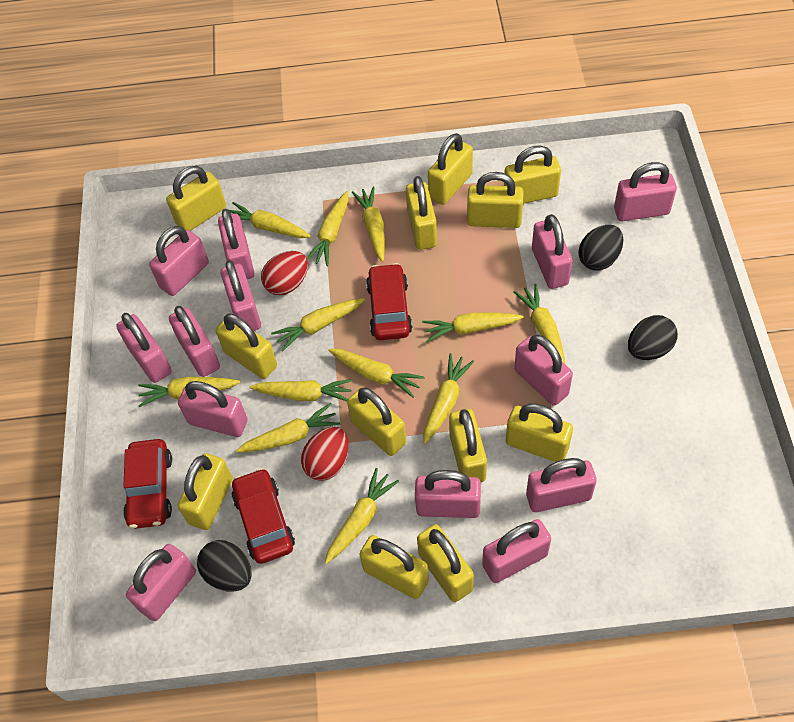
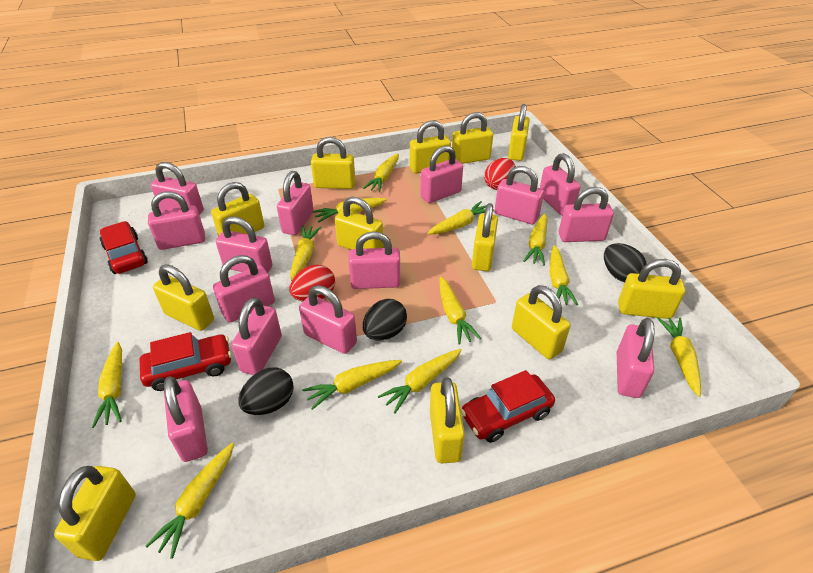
pink padlock: [116,313,171,383] [126,544,196,621] [149,226,209,296] [169,306,220,377] [178,381,248,437] [218,209,254,279] [221,260,261,331] [415,470,481,518] [482,519,551,583] [514,335,573,406] [526,458,597,512] [532,214,572,289] [614,162,677,221] = 13 -> [148,192,205,250] [151,162,204,215] [164,376,208,462] [213,255,275,322] [216,217,272,273] [231,297,282,375] [277,171,314,235] [299,285,357,354] [348,231,401,289] [420,145,463,203] [494,166,544,224] [540,153,581,216] [559,187,614,242] [617,318,654,398] = 14

